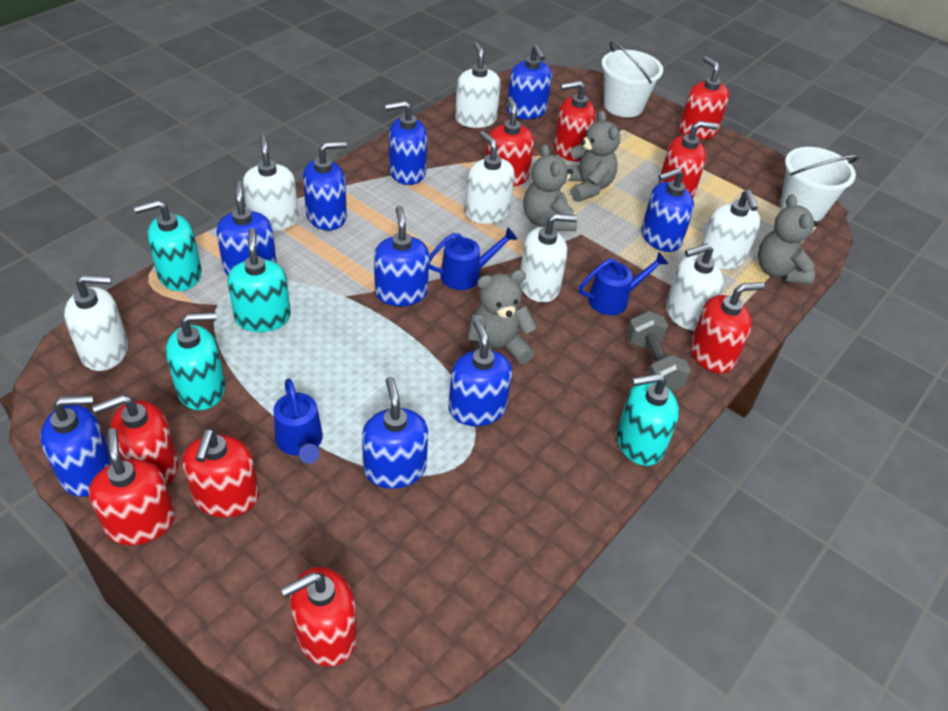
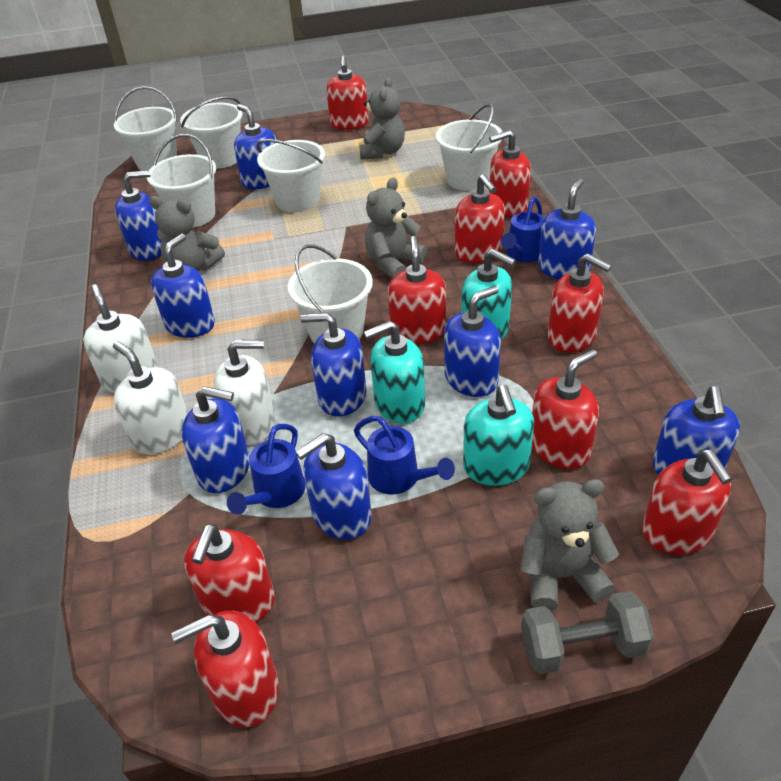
turquoise soap dispenser: [134,200,202,291] [166,312,225,410] [227,228,291,332] [617,373,679,466] = 4 -> [364,320,425,423] [461,249,516,340] [463,385,534,486] = 3
white bucket: [601,41,663,117] [780,147,859,221] = 2 -> [114,86,177,171] [147,134,216,227] [180,97,243,169] [256,139,325,212] [288,244,373,344] [436,103,502,191] = 6
white soap dispenser: [64,275,128,371] [243,135,299,231] [455,42,501,128] [465,131,515,224] [519,214,577,302] [666,243,724,331] [699,190,761,269] = 7 -> [83,284,158,393] [113,341,188,454] [214,340,275,445] = 3

